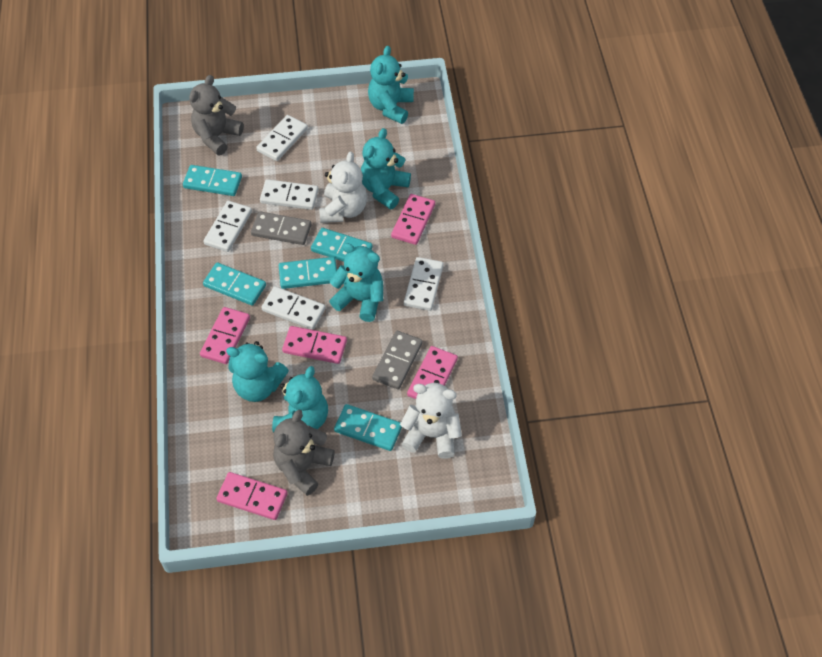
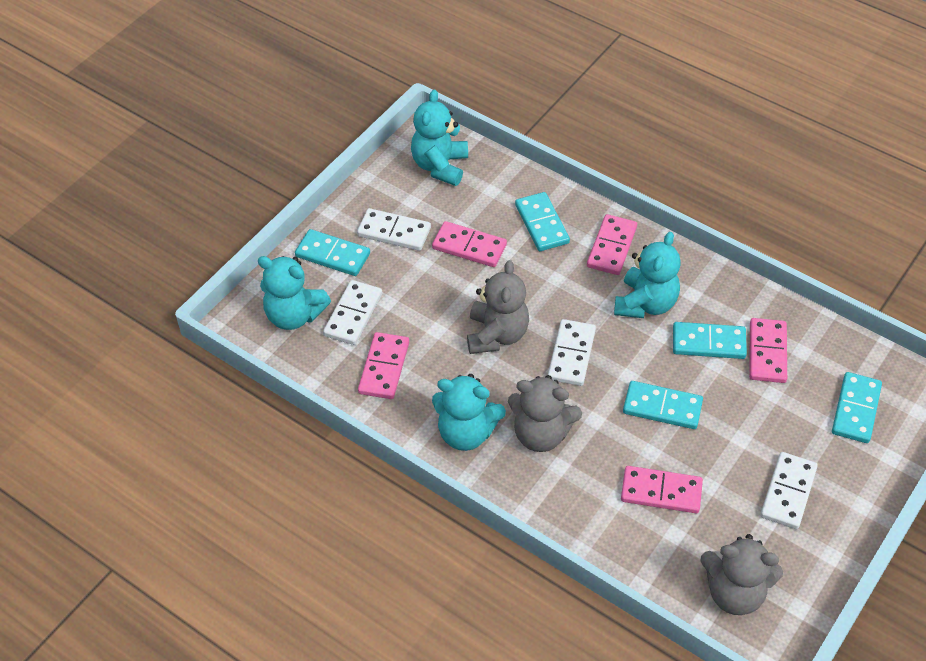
grey domino: [251,211,311,245] [372,331,423,390] = 2 -> none = 0
grey teddy bear: [189,75,244,155] [273,410,335,496] = 2 -> [467,260,529,354] [508,375,582,452] [700,534,783,615] = 3
turquoise teddy bear: [226,341,289,402] [272,366,328,432] [329,243,383,322] [361,128,411,210] [368,46,414,124] = 5 -> [258,256,331,330] [411,90,468,186] [432,374,506,451] [614,232,681,318] = 4
white domino: [204,201,252,252] [256,115,308,161] [260,179,319,210] [261,286,326,330] [404,257,443,311] = 5 -> [323,280,382,345] [357,208,431,251] [548,319,596,386] [760,452,818,529] = 4
white teddy bear: [319,152,367,223] [400,383,462,459] = 2 -> none = 0

